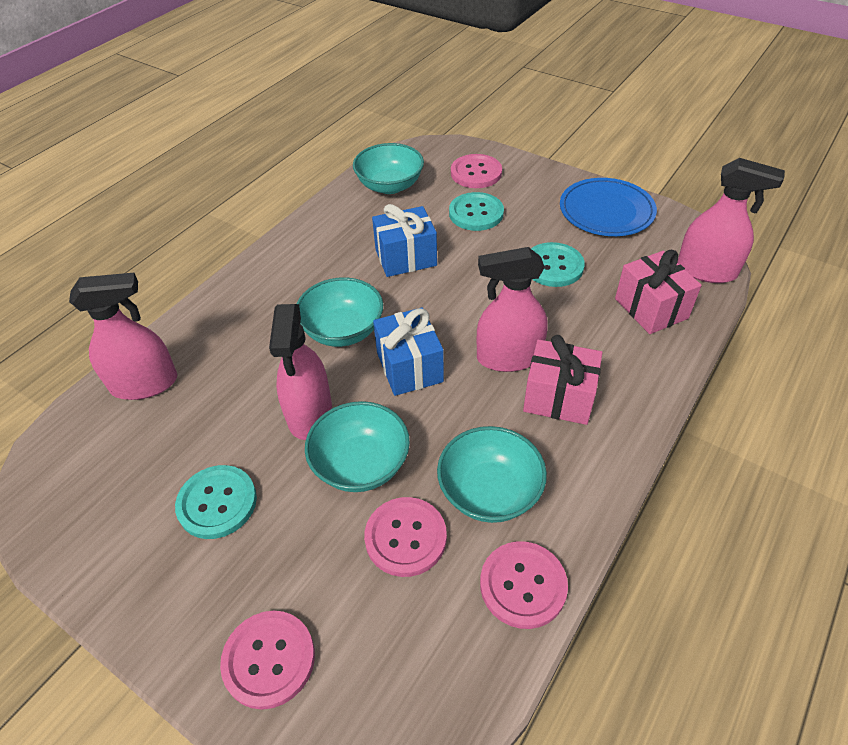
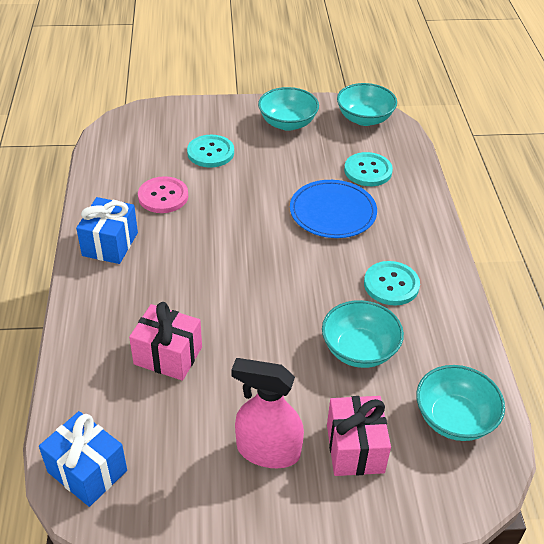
pink button: [220,611,315,710] [364,497,447,577] [451,154,502,188] [480,541,568,629] = 4 -> [138,176,188,213] = 1
pink spray bottle: [69,273,177,400] [269,304,332,440] [477,247,548,372] [677,158,785,283] = 4 -> [231,358,304,468] = 1

